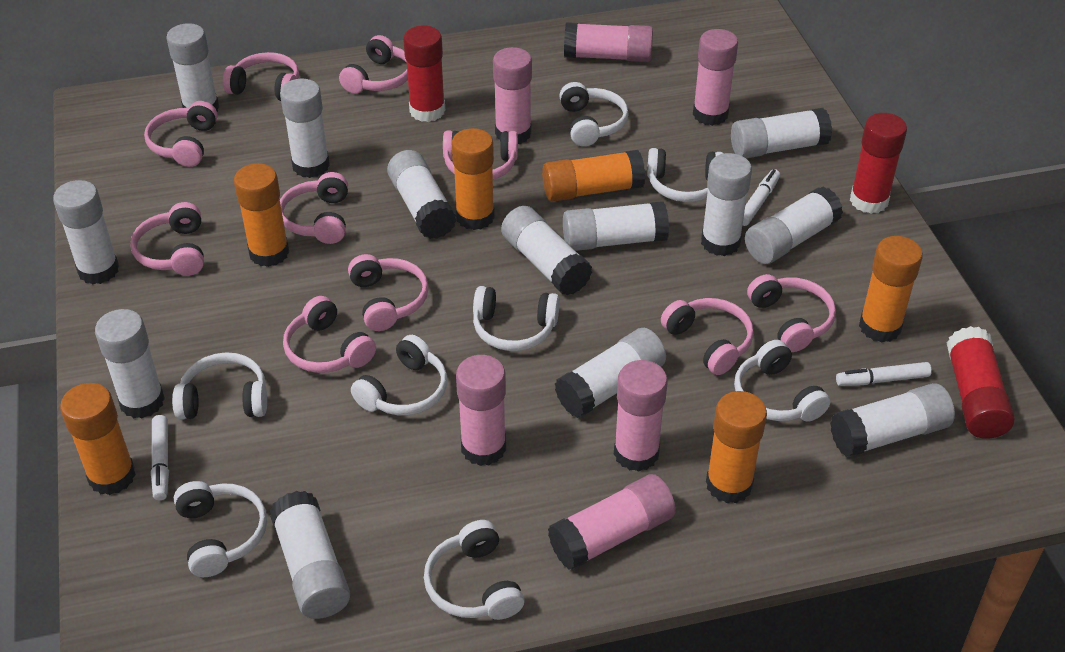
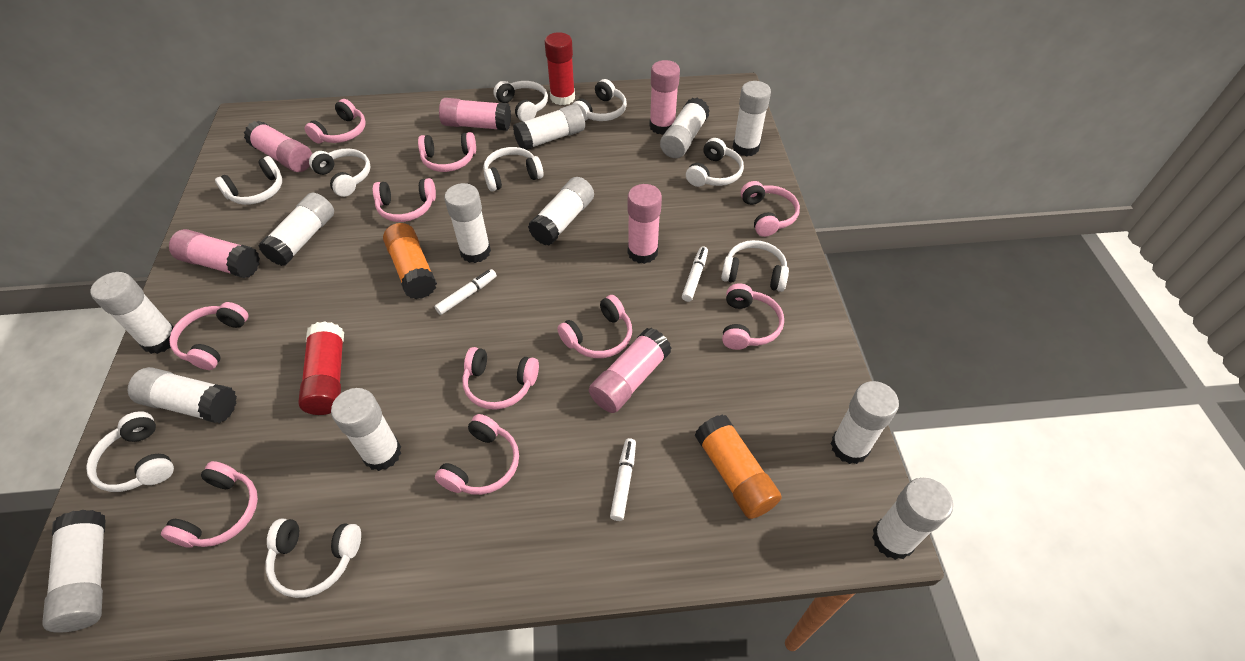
orange glue stick: [60,383,136,495] [234,163,289,267] [451,128,495,230] [542,150,645,202] [706,391,767,503] [859,236,923,342] = 6 -> [383,223,437,299] [695,414,782,519] = 2
red glue stick: [403,25,445,122] [850,113,907,214] [947,326,1015,439] = 3 -> [298,321,344,415] [545,32,575,105] = 2
white glue stick: [53,180,119,285] [95,309,165,419] [166,23,219,112] [270,491,350,619] [280,79,330,178] [387,150,457,239] [501,206,592,295] [555,328,666,418] [563,201,669,251] [701,153,752,256] [731,108,832,158] [745,186,843,264] [830,383,955,457] = 13 -> [42,510,106,633] [90,272,174,354] [128,367,237,423] [258,193,334,266] [331,388,401,471] [444,183,491,263] [513,104,585,150] [528,177,594,246] [660,98,710,158] [733,81,771,157] [831,381,899,464] [872,478,953,560] = 12
white headphones: [172,352,267,419] [174,481,267,577] [351,335,447,415] [424,520,525,620] [473,286,560,351] [559,82,629,146] [647,148,724,202] [734,340,830,422] = 8 -> [86,411,174,492] [215,156,282,205] [265,519,361,598] [309,148,371,197] [483,147,544,191] [493,81,548,122] [573,79,627,121] [686,138,744,187] [721,240,789,292] = 9

